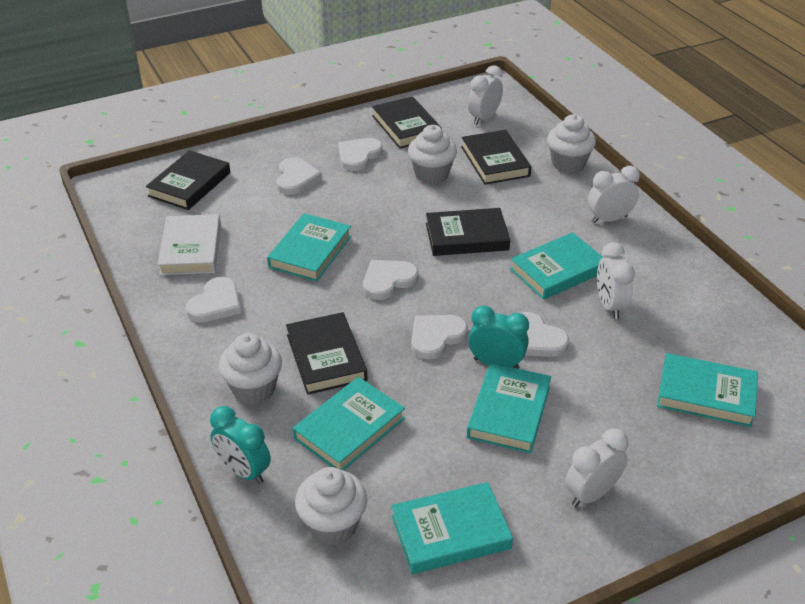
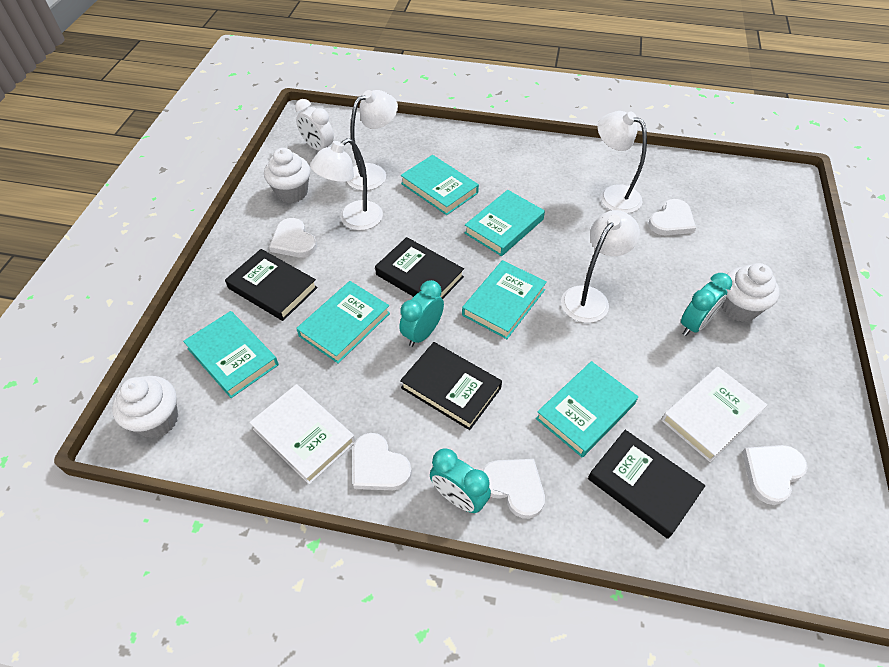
black book: [146,150,230,210] [286,312,367,395] [372,96,442,149] [426,208,510,256] [461,130,531,185] = 5 -> [225,249,318,321] [375,237,464,299] [400,342,502,430] [588,430,706,539] = 4
turquoise clock: [210,406,271,484] [468,306,529,369] = 2 -> [399,280,444,347] [430,448,491,513] [681,273,732,336] = 3
white book: [157,214,221,275] = 1 -> [249,384,355,484] [661,367,767,462] = 2
white clock: [468,65,503,125] [565,428,628,507] [588,166,640,224] [597,242,635,319] = 4 -> [295,99,334,150] = 1
white cupcake: [219,333,282,404] [295,467,367,545] [408,125,457,184] [547,114,596,173] = 4 -> [112,376,178,438] [264,148,310,203] [721,263,780,322] = 3
white heart: [186,277,241,323] [276,157,322,195] [338,138,383,171] [363,260,419,300] [411,315,468,360] [521,312,569,357] = 6 -> [269,218,317,257] [352,433,412,490] [482,459,545,519] [649,199,696,235] [742,445,808,505] = 5
white lamp: none = 0 -> [310,138,383,230] [347,90,398,191] [561,210,640,323] [598,111,647,213] = 4

